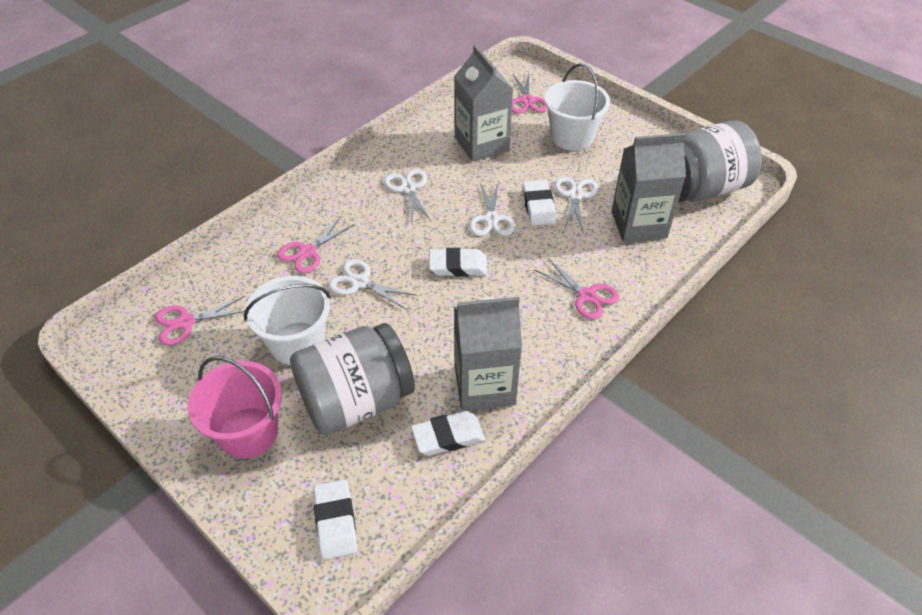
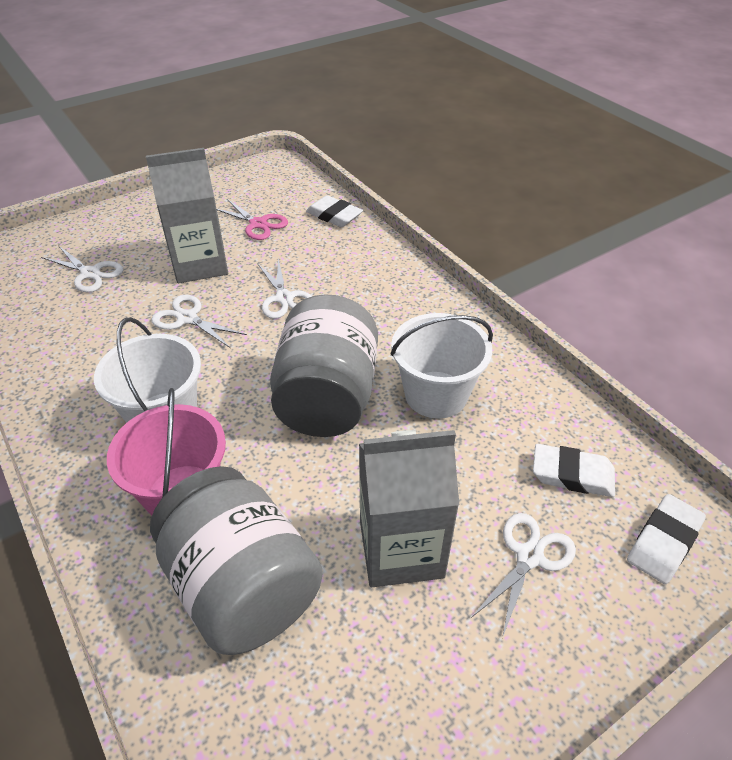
grey carton: [454,45,513,162] [454,297,522,411] [612,133,686,242] = 3 -> [146,148,228,283] [359,430,459,587] = 2
pink scissors: [155,296,245,345] [277,216,355,274] [512,73,548,114] [535,258,620,320] = 4 -> [217,199,288,240] = 1
white eraser: [313,480,357,560] [411,411,485,456] [429,248,487,277] [522,180,556,226] = 4 -> [306,195,363,227] [533,444,615,497] [627,494,706,584] = 3

